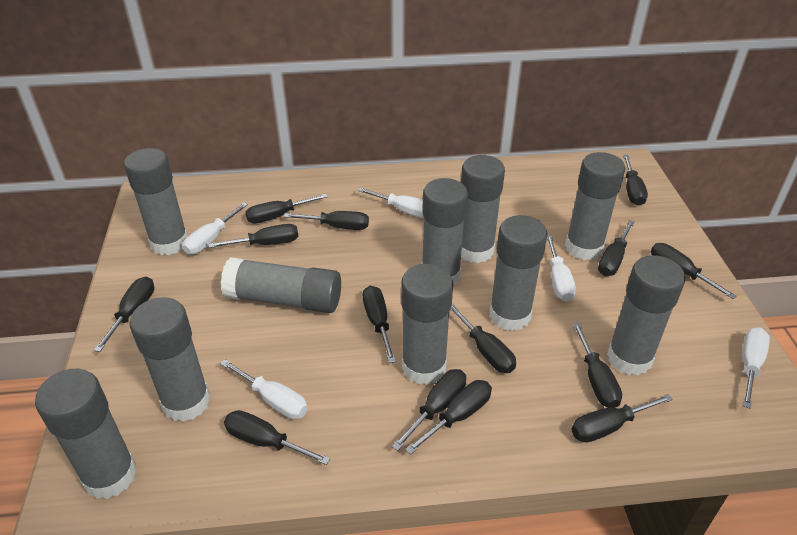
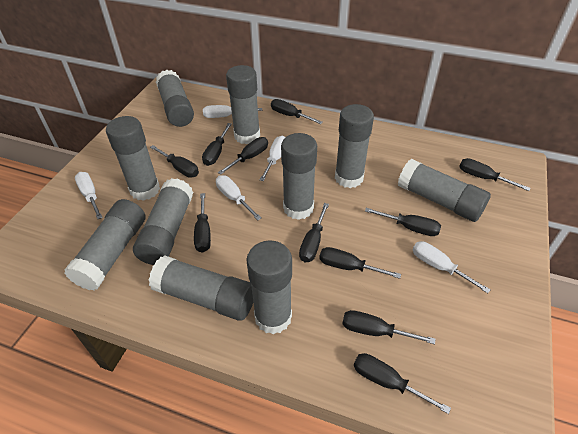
black screwdriver: [94,277,154,352] [208,224,299,248] [224,410,330,465] [245,194,328,224] [283,211,369,230] [363,286,396,363] [392,369,466,451] [405,380,492,454] [450,303,516,373] [571,394,673,442] [572,322,622,408] [598,220,635,276] [623,155,648,206] [651,243,737,299] = 14 -> [150,145,199,178] [194,193,211,253] [202,123,232,166] [218,137,268,175] [271,99,323,124] [299,203,329,262] [319,247,401,279] [342,310,435,344] [354,353,451,414] [365,208,441,236] [459,158,531,191] = 11

